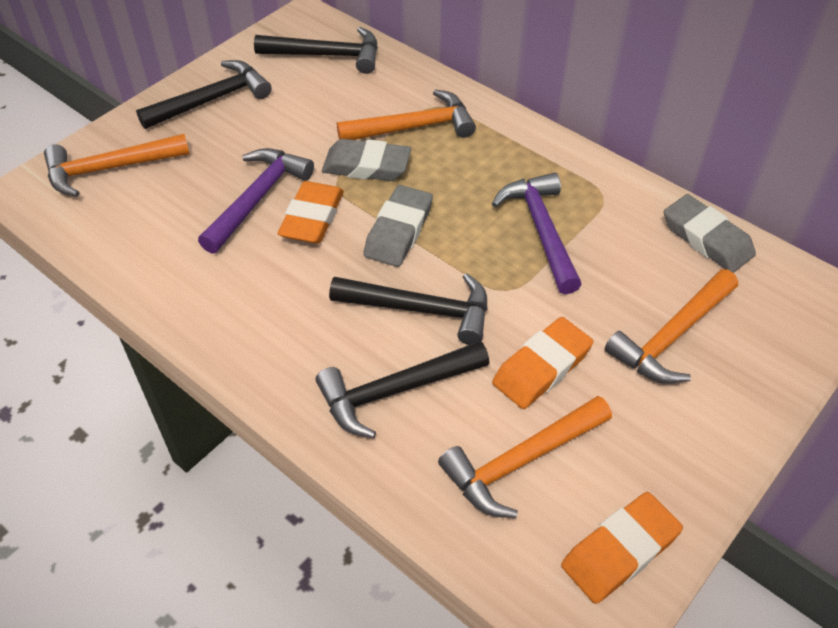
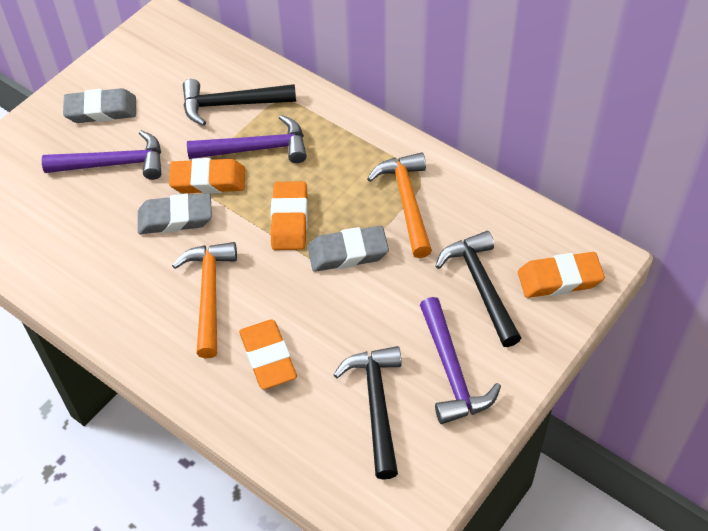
black hammer: [136,60,272,129] [254,27,378,74] [316,341,489,438] [329,273,488,345] = 4 -> [183,79,296,126] [333,346,402,480] [435,231,521,347] = 3
orange eraser: [278,181,344,244] [492,317,593,409] [561,492,683,604] = 3 -> [169,158,245,194] [239,320,297,389] [271,181,308,250] [518,252,605,298] = 4
orange hammer: [44,134,190,197] [337,89,476,140] [438,396,612,518] [605,269,738,384] = 4 -> [172,242,237,358] [367,152,432,258] = 2
purple hammer: [198,148,314,254] [492,173,582,294] = 2 -> [42,130,161,180] [187,115,307,163] [420,297,501,424] = 3

